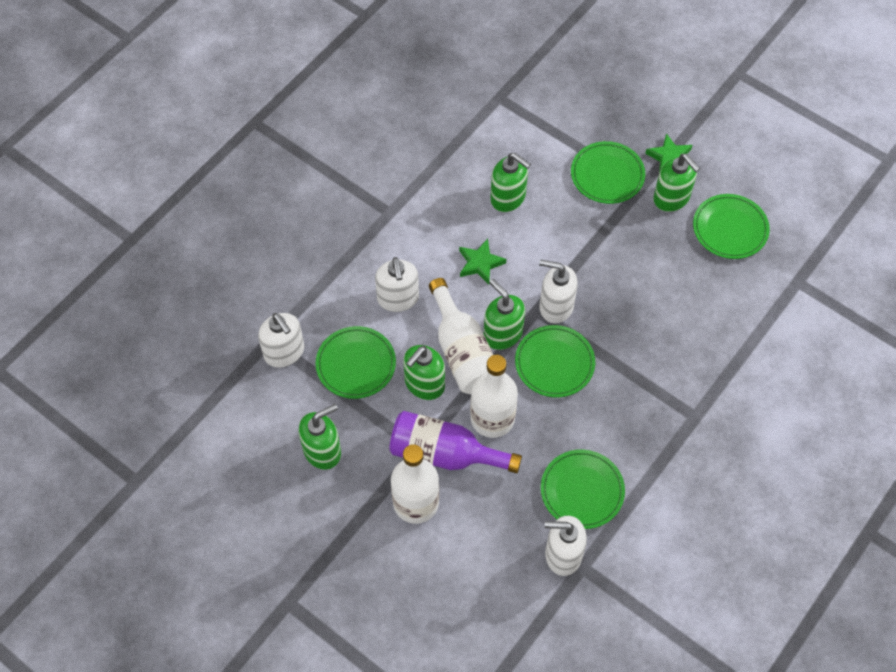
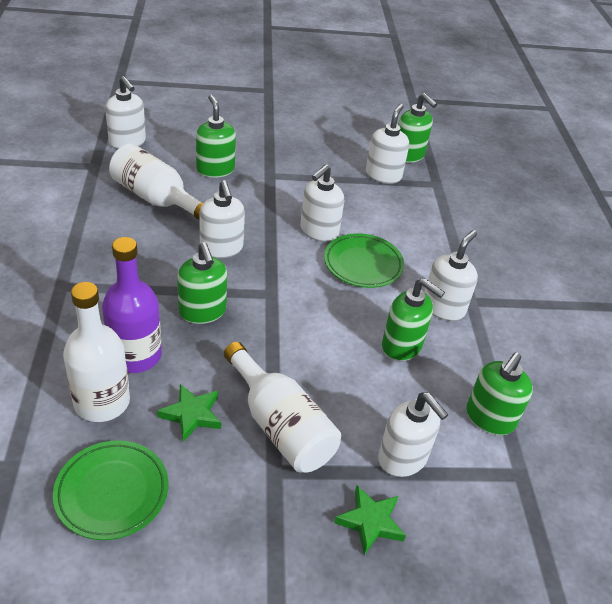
green plate: [316,326,396,399] [515,325,595,397] [541,449,625,529] [571,141,645,204] [693,194,770,259] = 5 -> [53,440,168,540] [324,233,404,288] = 2
white soap dispenser: [258,313,304,368] [375,257,419,312] [539,260,578,324] [545,516,587,576] = 4 -> [105,76,146,149] [199,180,245,258] [300,164,344,242] [366,104,409,184] [378,393,448,477] [424,230,478,321] = 6

